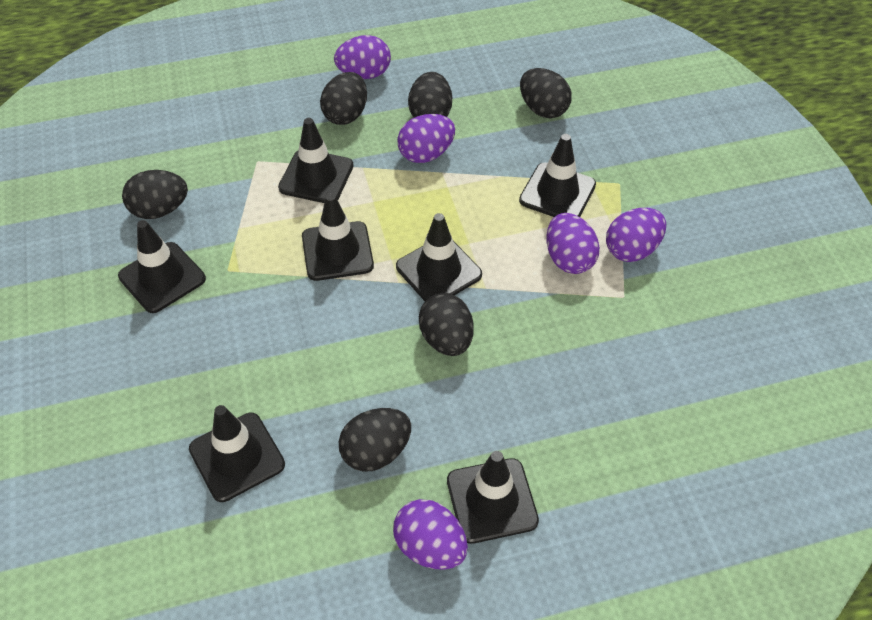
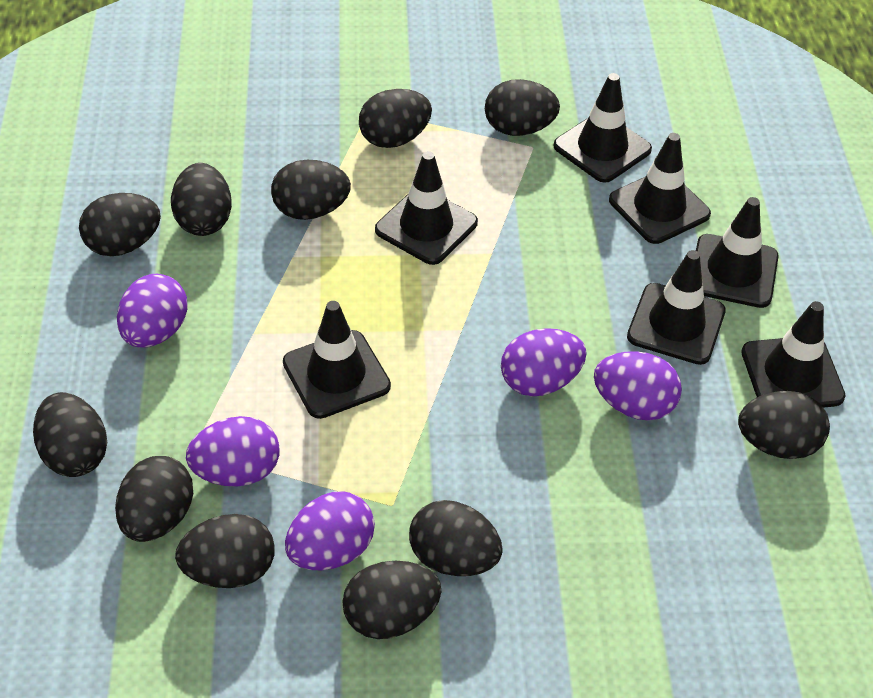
black egg: [122,170,188,219] [320,72,367,125] [339,408,411,472] [408,72,452,118] [419,293,474,356] [520,68,572,118] = 6 -> [33,392,107,477] [79,193,161,256] [115,456,193,542] [171,163,232,236] [175,514,275,588] [271,160,351,220] [342,561,442,639] [359,89,432,148] [409,500,503,576] [485,79,560,136] [738,391,830,459] = 11

